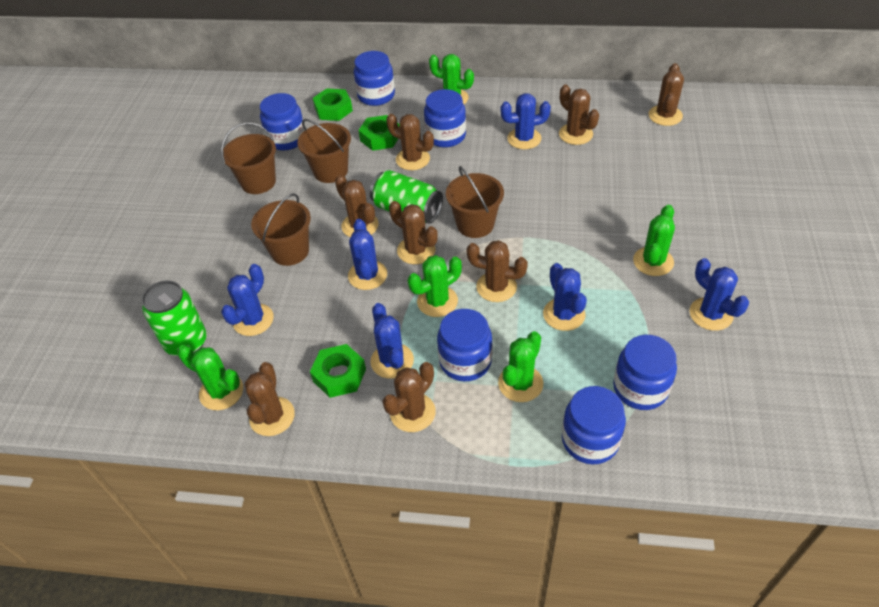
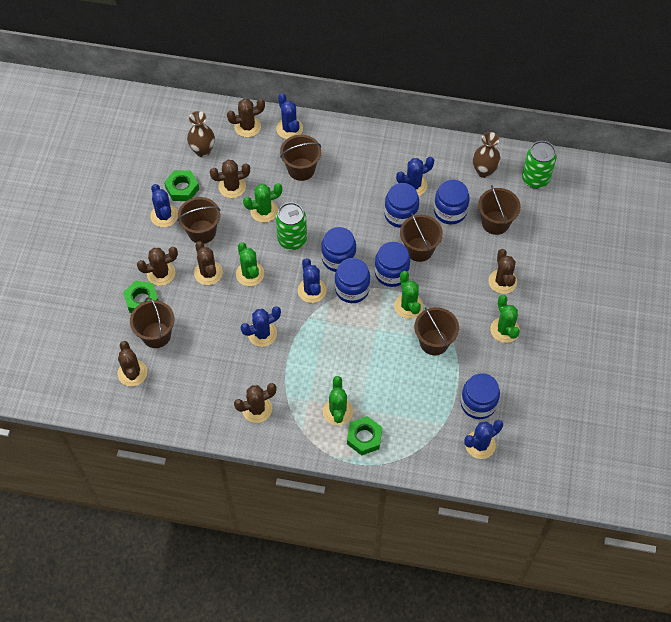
brown bucket: [221,122,276,194] [251,193,311,266] [297,119,351,183] [446,166,504,238] = 4 -> [130,297,174,348] [177,197,221,244] [280,135,321,181] [400,213,443,262] [414,307,459,355] [478,185,521,235] = 6
brown cactus: [244,362,295,436] [335,174,379,237] [383,362,436,432] [386,114,434,170] [389,201,438,264] [466,240,528,302] [559,85,599,145] [649,63,684,126] = 8 -> [117,341,147,386] [137,247,178,286] [194,241,223,285] [210,160,250,198] [227,99,265,137] [234,383,277,423] [488,249,517,294] = 7
brown vase: none = 0 -> [187,111,215,157] [473,132,501,178] = 2

